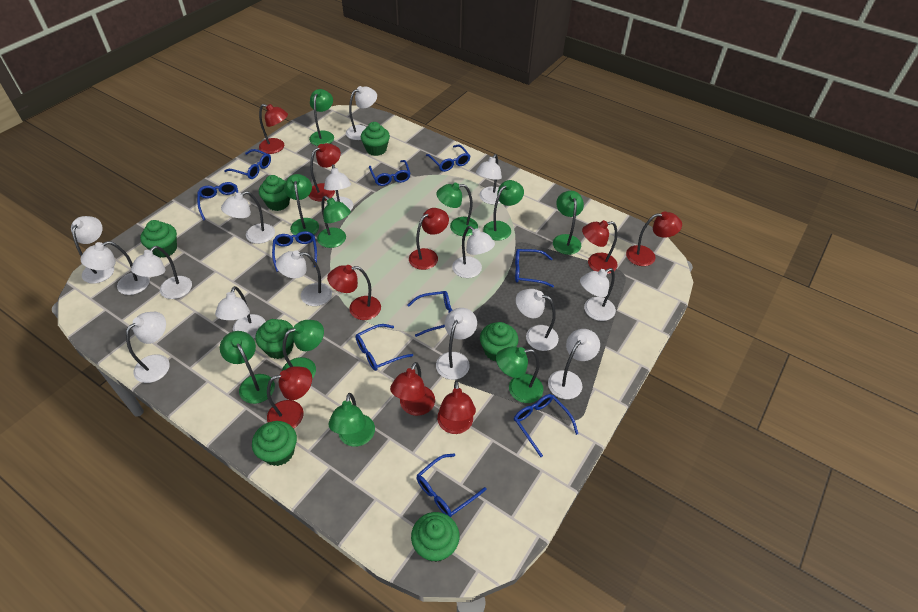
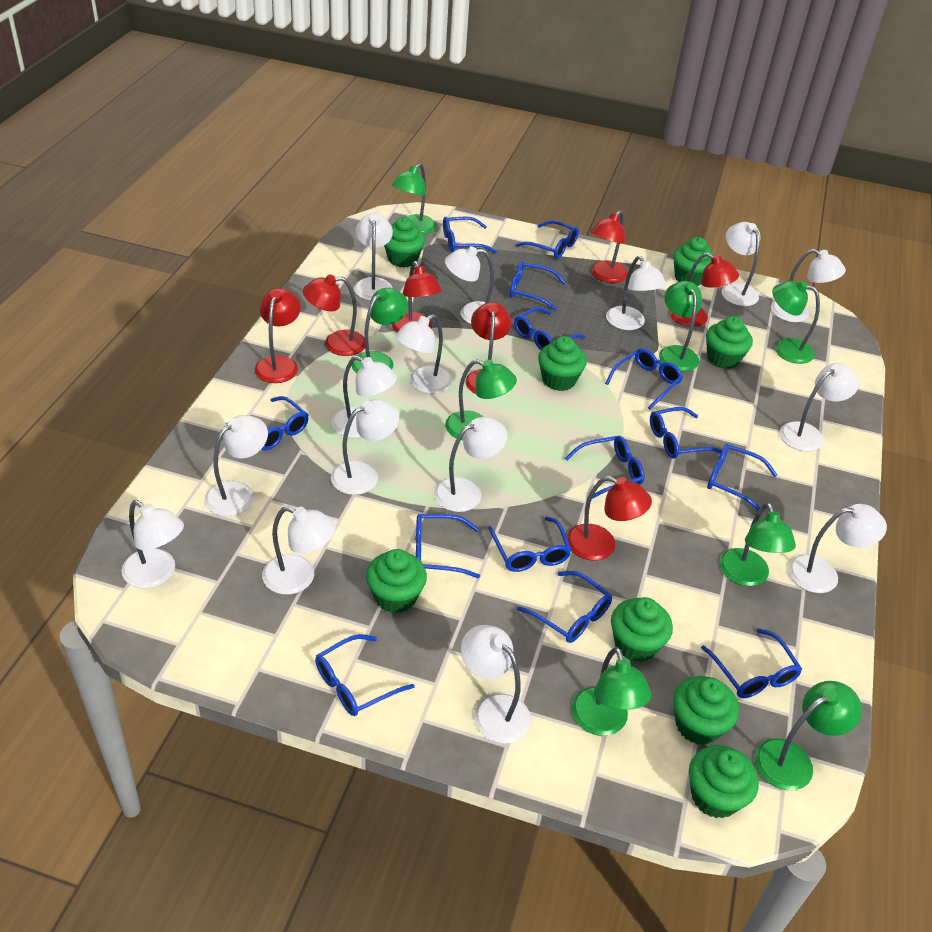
blue glasses: [197,182,239,220] [224,149,271,179] [272,231,317,272] [355,324,413,371] [369,160,411,186] [407,291,452,337] [416,454,486,517] [426,145,470,172] [514,394,578,457] [515,249,554,288] = 10 -> [226,396,309,451] [315,634,415,716] [416,514,480,578] [443,216,497,253] [488,517,572,572] [510,261,566,311] [514,307,585,350] [516,220,579,259] [517,571,612,643] [565,436,645,499] [605,348,683,410] [650,407,722,459] [701,628,802,698] [707,444,777,511] = 14
green cupcake: [140,220,177,258] [252,421,297,466] [256,319,294,359] [259,175,290,211] [361,122,390,156] [411,512,460,562] [480,322,518,361] = 7 -> [366,549,427,613] [384,217,425,267] [538,336,587,391] [611,597,673,662] [673,237,714,286] [673,676,739,745] [689,745,759,819] [706,316,753,369] = 8
green lamp: [220,331,275,404] [282,320,324,379] [284,174,319,235] [309,89,334,146] [317,196,351,248] [328,393,375,447] [436,183,478,236] [483,180,524,241] [496,346,543,403] [553,191,584,255] = 10 -> [351,288,408,373] [392,163,436,234] [445,359,517,440] [572,647,651,736] [659,281,702,371] [719,502,796,586] [755,681,862,791] [772,281,820,364] = 8
red lamp: [259,104,288,154] [267,366,312,428] [309,143,341,201] [327,265,381,320] [390,362,435,416] [409,208,449,270] [437,380,476,434] [582,220,618,274] [626,211,682,266] = 9 -> [255,288,301,383] [303,274,365,356] [392,261,442,332] [465,302,512,394] [567,476,652,561] [590,210,628,283] [669,253,739,327] = 7

